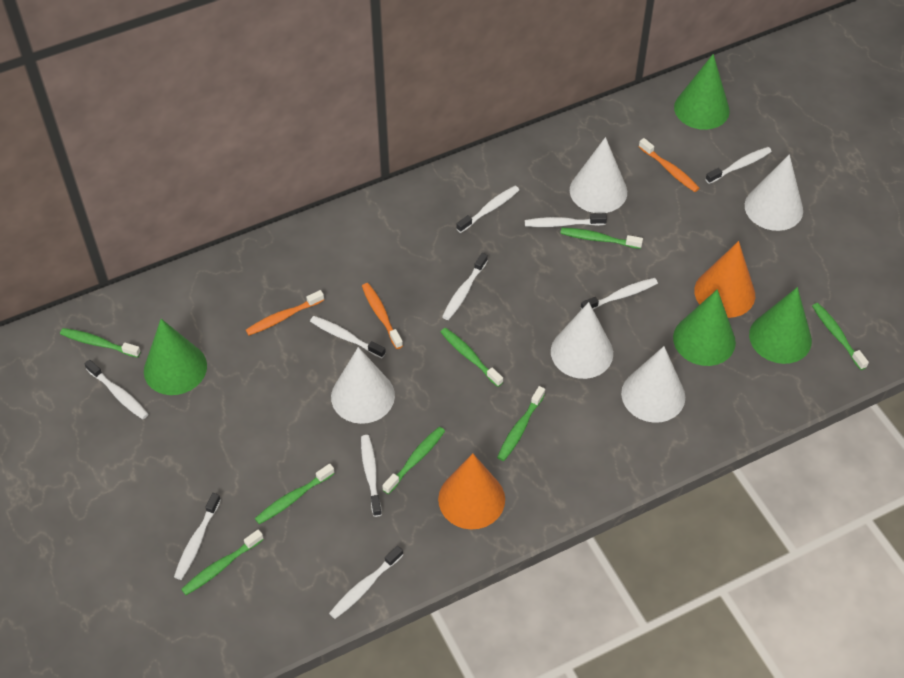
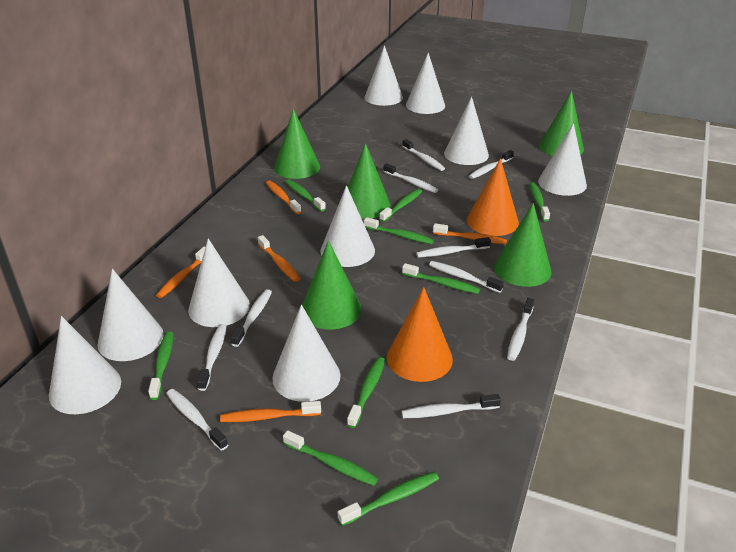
green cone: [144,319,207,395] [673,289,736,366] [674,54,730,130] [749,287,812,364] = 4 -> [274,109,320,179] [302,241,362,330] [348,143,391,219] [494,203,552,287] [539,90,584,156] = 5
green toothbrush: [60,328,141,358] [181,529,264,595] [255,463,335,524] [382,427,445,494] [441,328,503,387] [497,386,545,461] [560,228,643,249] [812,303,869,370] = 8 -> [148,332,173,400] [283,430,378,486] [285,179,326,212] [338,472,439,526] [347,357,385,428] [364,217,434,244] [379,189,422,222] [402,263,480,294] [529,182,550,222] = 9
orange toothbrush: [246,290,324,336] [362,283,403,349] [639,138,699,192] = 3 -> [156,247,205,298] [220,401,321,422] [258,235,300,282] [266,180,301,214] [433,223,507,244] = 5
white cone: [331,347,395,424] [551,302,613,379] [570,137,627,214] [621,346,685,423] [745,154,803,231] = 5 -> [49,316,121,414] [98,269,164,361] [188,239,250,327] [272,305,340,402] [320,185,375,267] [364,45,403,106] [406,53,445,114] [444,97,489,165] [538,123,587,196] = 9

